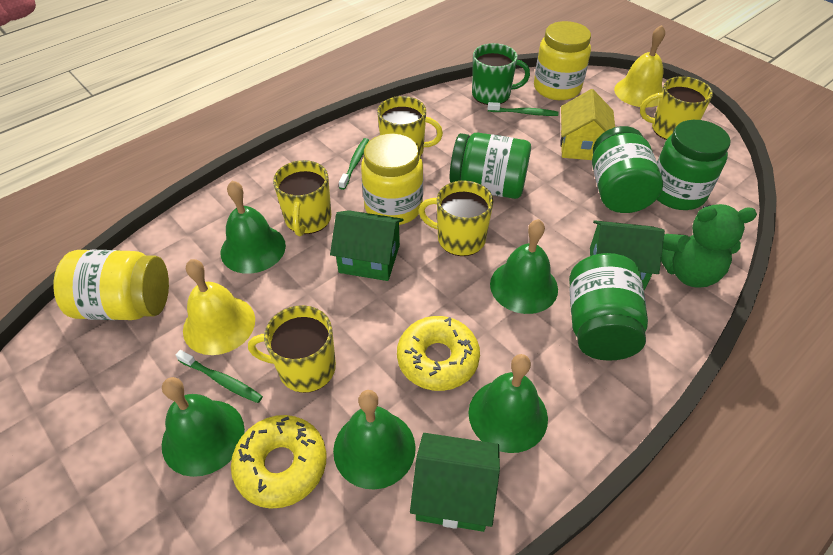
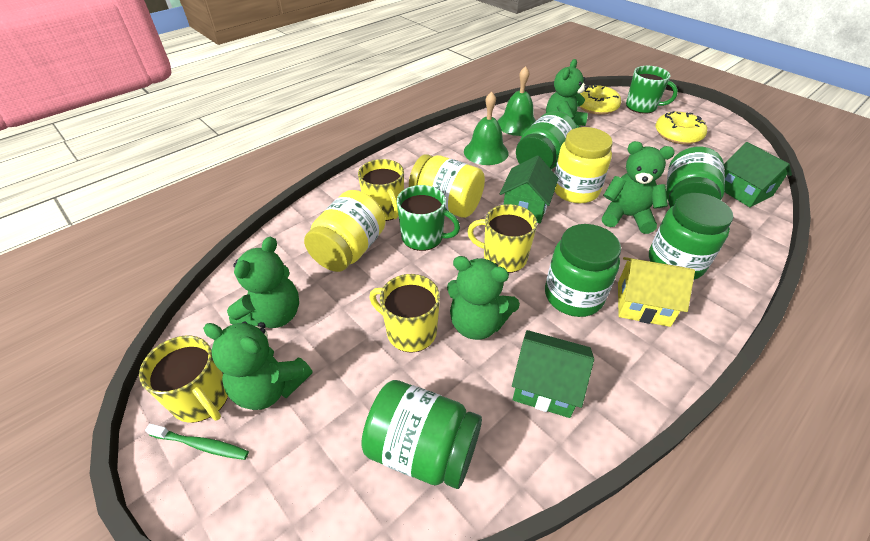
green bell: [162,377,245,477] [221,181,286,274] [333,390,416,489] [468,354,548,453] [490,219,558,314] = 5 -> [464,92,509,165] [498,66,536,136] = 2
green jar: [450,133,531,199] [569,253,648,361] [592,126,663,213] [657,120,730,210] = 4 -> [361,380,482,489] [516,111,577,169] [545,224,621,317] [649,193,733,280] [666,147,725,208] = 5
green mug: [472,43,530,105] = 1 -> [397,185,460,251] [626,66,678,114] = 2
green teddy bear: [661,204,757,287] = 1 -> [203,322,312,410] [227,237,299,329] [447,256,520,340] [546,59,588,128] [602,141,675,234] = 5
green toothbrush: [176,350,263,403] [339,138,369,190] [488,102,559,116] = 3 -> [145,424,249,460] = 1
yellow bell: [183,259,255,355] [614,25,665,107] = 2 -> none = 0
yellow mug: [248,305,336,393] [273,160,331,236] [377,96,443,156] [418,180,493,256] [640,76,713,140] = 5 -> [139,335,228,423] [358,159,404,221] [369,274,440,353] [467,204,537,273] = 4

